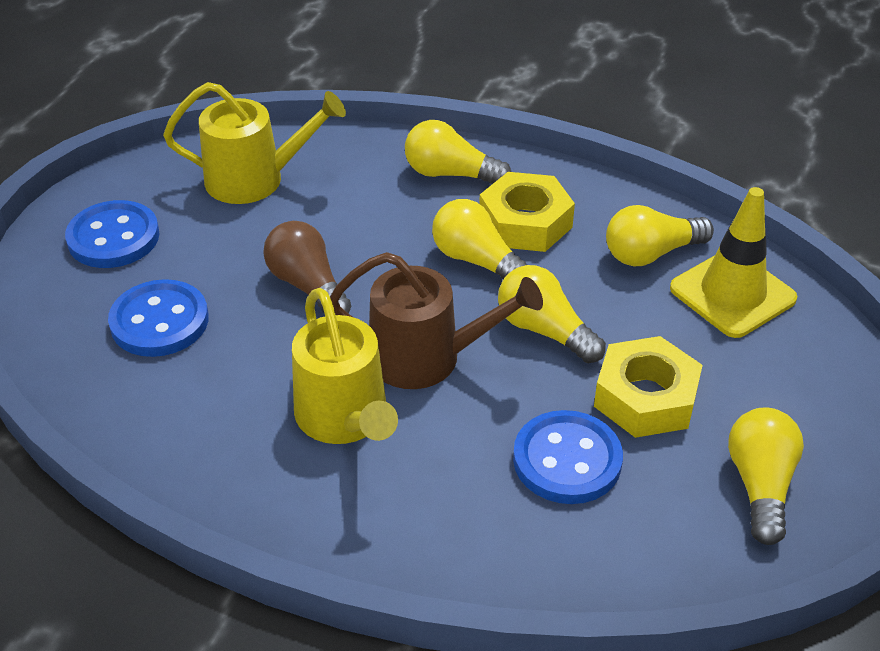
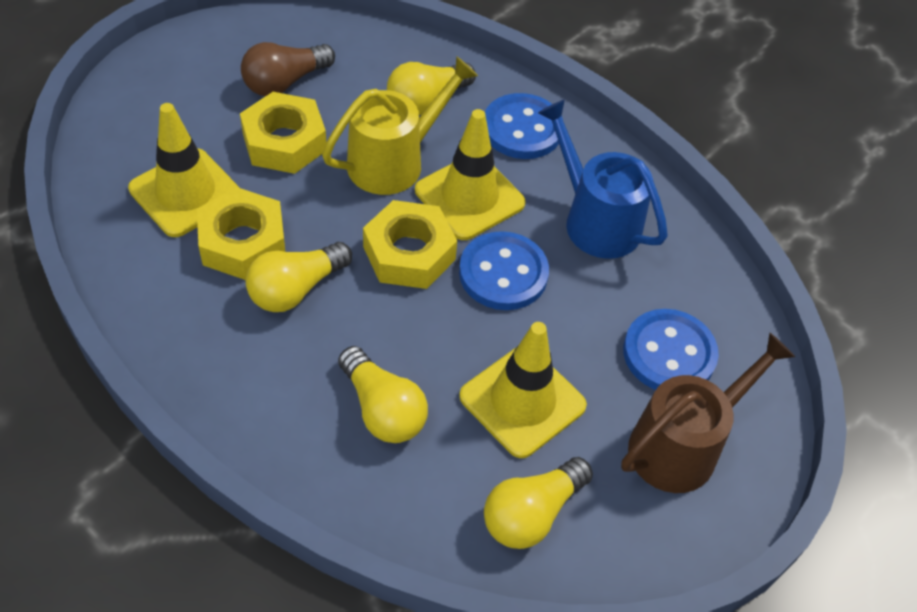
blue watering can: none = 0 -> [538,100,668,259] = 1
yellow light bulb: [405,120,511,184] [432,199,527,279] [498,265,606,363] [606,205,714,266] [728,408,804,545] = 5 -> [246,242,352,312] [338,346,428,443] [387,62,475,115] [484,457,593,549] = 4
yellow nut: [479,172,575,252] [594,336,703,438] = 2 -> [197,187,285,280] [240,92,326,174] [363,200,457,289] = 3
yellow traffic cone: [670,187,797,338] = 1 -> [128,103,240,237] [415,109,526,240] [459,322,587,458] = 3
yellow watering can: [163,82,346,204] [292,288,398,444] = 2 -> [322,56,478,195] = 1

